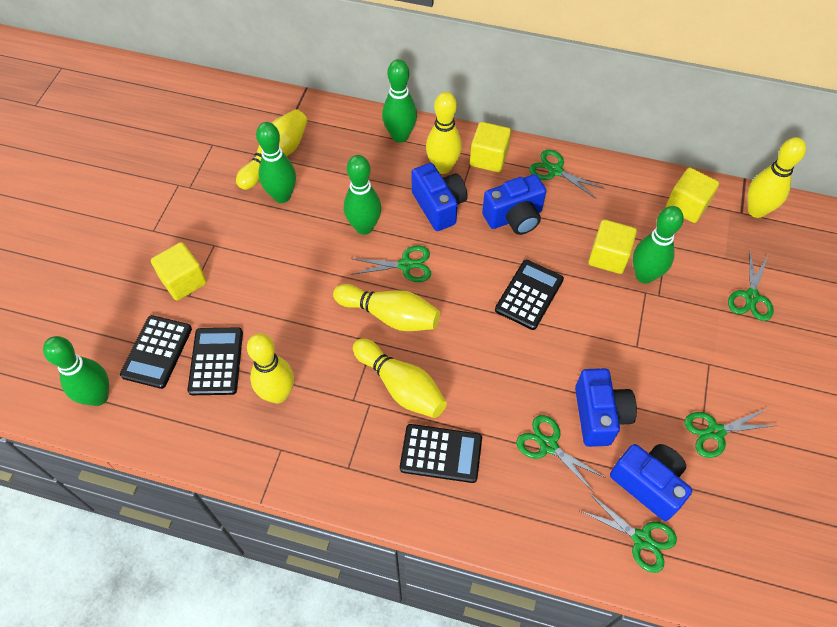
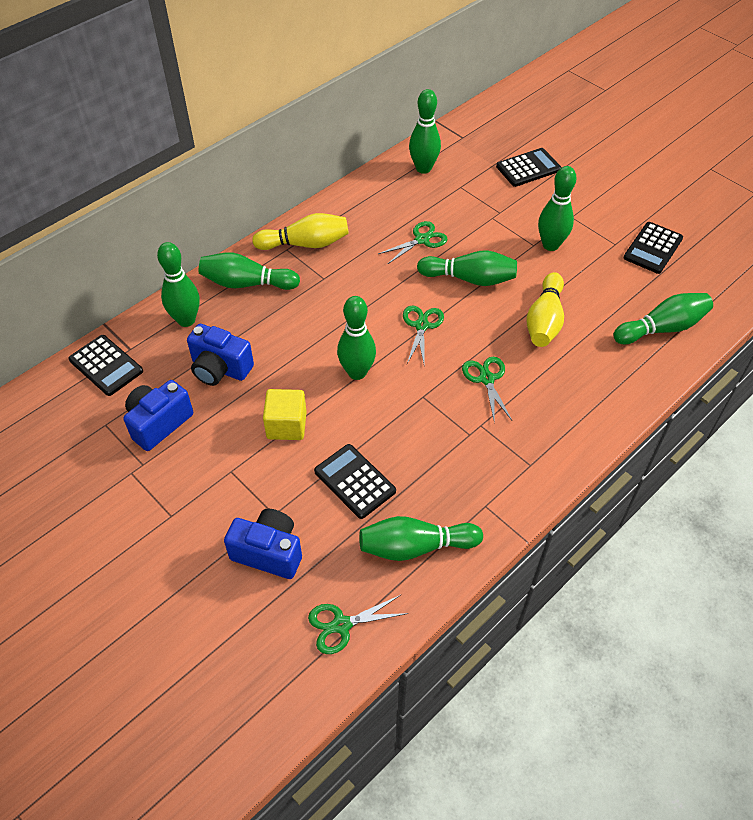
blue camera: [412,163,468,231] [482,174,546,235] [575,368,637,447] [610,444,692,521] = 4 -> [123,380,193,451] [187,324,254,386] [224,508,302,579] = 3
green bowling pin: [43,336,109,406] [256,122,296,203] [344,155,381,235] [382,59,417,143] [633,206,684,283] = 5 -> [157,242,199,327] [199,252,300,290] [337,296,376,380] [359,516,483,561] [409,89,441,174] [417,250,517,286] [538,166,577,251] [613,293,713,344] = 8
green scissors: [351,246,431,282] [516,415,606,491] [529,150,603,198] [580,493,677,573] [684,408,778,458] [728,252,774,321] = 6 -> [308,595,408,654] [378,221,447,264] [403,306,444,367] [462,357,512,424] = 4
yellow bowling pin: [236,109,308,190] [247,333,294,403] [333,284,440,331] [353,338,447,418] [426,92,462,174] [747,137,806,218] = 6 -> [252,213,349,250] [527,272,564,347] = 2
yellow cube: [151,242,207,301] [470,122,511,172] [589,219,637,274] [666,168,719,223] = 4 -> [263,389,307,440] = 1

